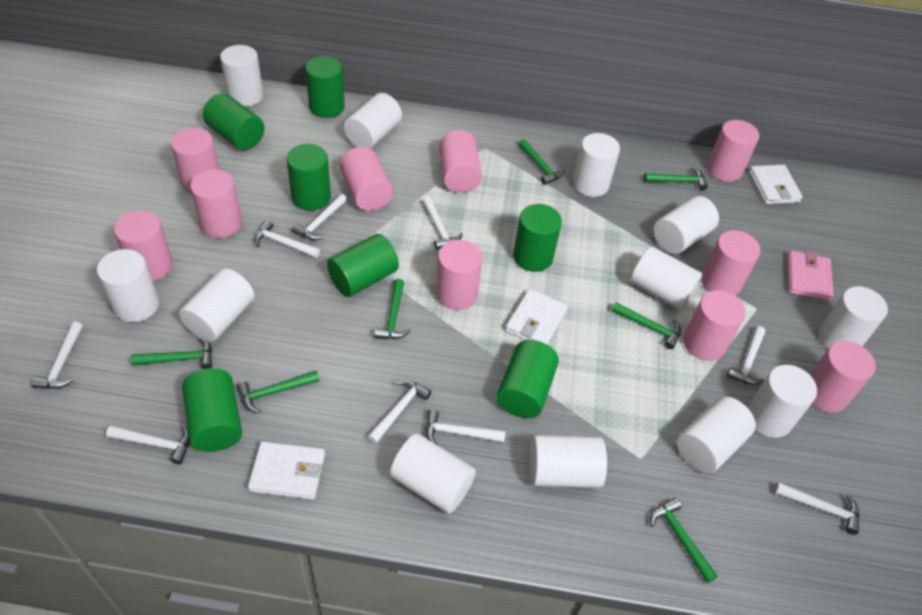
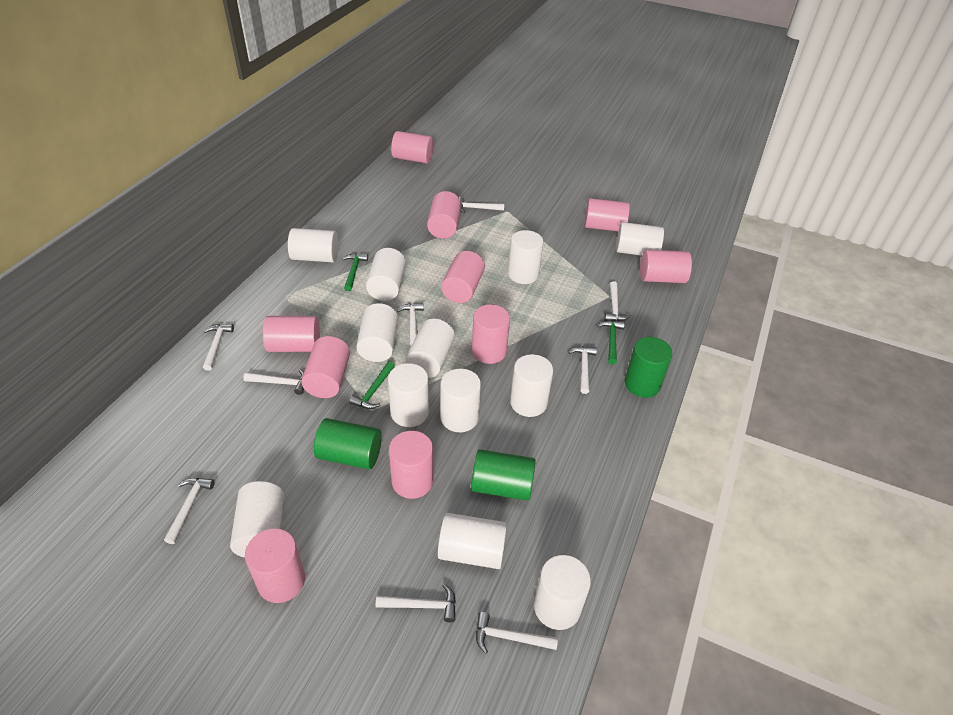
green cylinder: [182,368,242,452] [203,93,265,150] [286,144,331,211] [305,56,345,118] [327,234,399,297] [496,340,559,418] [513,204,562,272] = 7 -> [314,418,382,469] [471,449,536,501] [625,337,673,398] = 3
green hammer: [131,337,212,369] [237,371,319,413] [374,279,411,339] [519,139,564,185] [612,302,681,349] [644,167,708,191] [650,498,718,583] = 7 -> [342,253,368,291] [349,361,395,409] [598,320,625,365] = 3
pink wallet: [787,250,834,301] = 1 -> none = 0
white wallet: [248,441,325,500] [505,289,568,345] [749,165,803,204] = 3 -> none = 0

